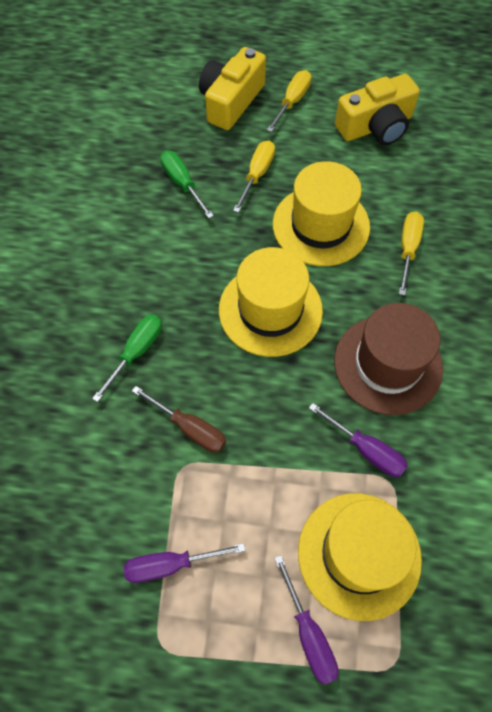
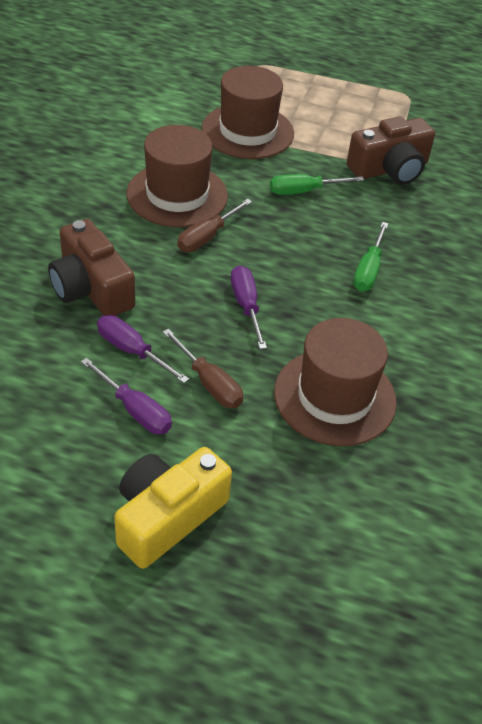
brown camera: none = 0 -> [48,219,135,316] [347,116,435,185] = 2
brown hat: [334,303,443,415] = 1 -> [127,125,228,227] [201,66,294,159] [274,318,397,446] = 3
brown screwdriver: [132,386,226,453] = 1 -> [163,329,243,408] [177,199,252,252] = 2
yellow camera: [199,47,266,130] [335,74,420,145] = 2 -> [114,447,232,569] = 1
yellow hat: [219,247,323,357] [273,161,370,266] [298,493,422,621] = 3 -> none = 0
yellow screwdriver: [233,140,275,213] [267,70,311,132] [399,212,424,296] = 3 -> none = 0

